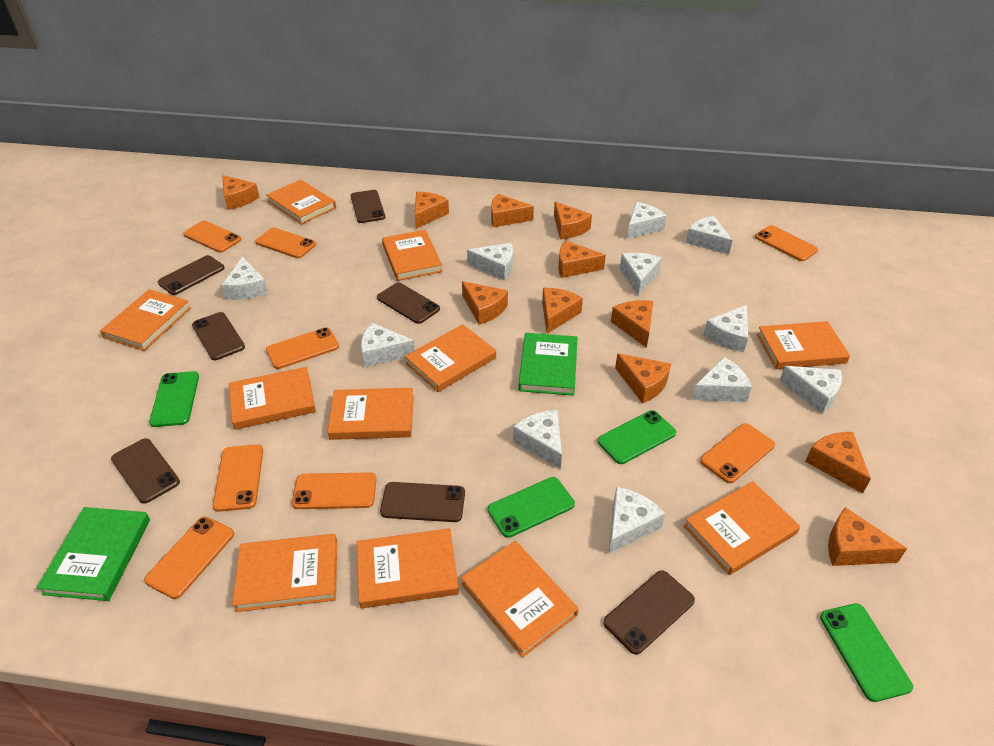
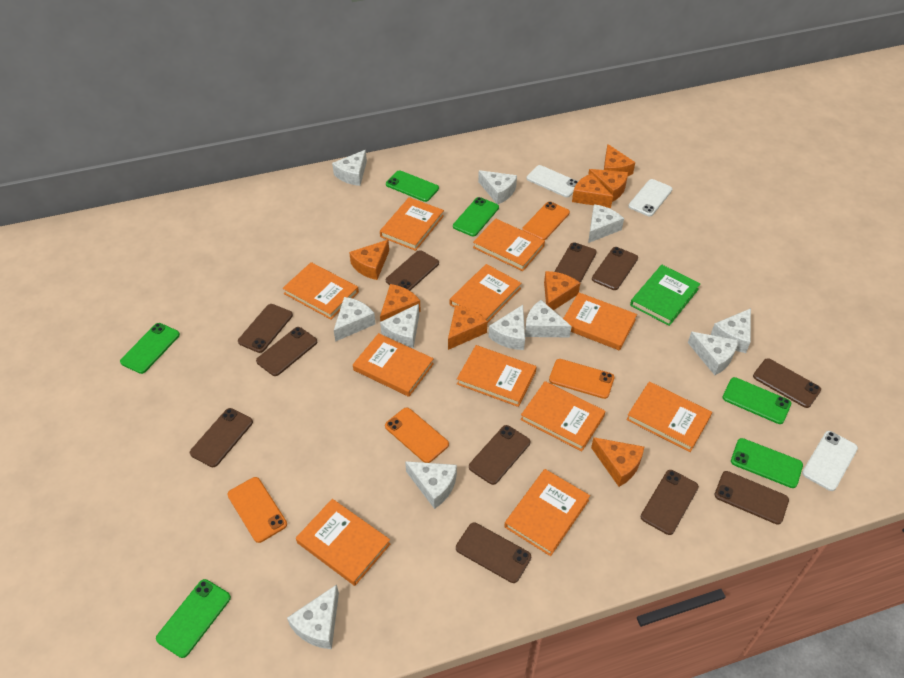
brown phone: [111,438,180,504] [158,255,225,295] [192,312,245,360] [351,190,385,223] [377,283,440,324] [380,482,465,522] [603,570,695,655] = 7 -> [190,408,253,467] [238,304,293,353] [256,327,317,376] [386,250,439,291] [456,523,531,583] [469,425,530,485] [554,242,597,283] [592,247,638,290] [641,470,699,535] [715,471,789,525] [753,358,821,408] = 11
green book: [37,507,150,601] [518,333,578,396] = 2 -> [630,265,700,326] = 1
green phone: [149,371,199,427] [488,477,575,538] [598,410,676,464] [820,603,913,702] = 4 -> [120,323,180,374] [156,579,231,658] [386,170,439,202] [453,197,499,236] [722,377,791,424] [731,438,803,488] = 6
orange cheese: [222,175,259,210] [415,192,449,229] [462,281,508,325] [491,194,534,227] [542,288,583,334] [554,201,592,239] [558,240,606,278] [611,300,653,348] [615,353,671,403] [805,432,871,494] [828,507,907,566] = 11 -> [349,240,389,280] [380,284,421,322] [448,305,487,350] [544,271,580,310] [572,173,613,208] [588,169,628,202] [591,437,644,487] [604,144,635,176] = 8
orange phone: [144,516,234,599] [183,221,242,253] [213,444,263,512] [255,228,316,258] [266,327,339,369] [292,472,376,509] [700,423,775,483] [755,225,818,261] = 8 -> [227,477,287,543] [385,407,449,463] [522,202,570,240] [549,359,614,399] = 4
white phone: none = 0 -> [527,165,578,197] [629,179,672,216] [802,431,858,491] = 3

